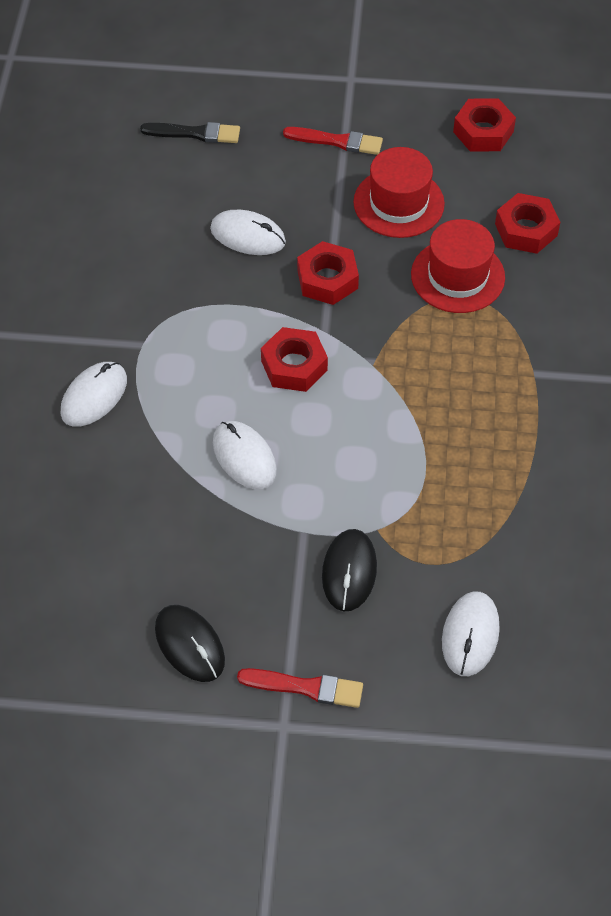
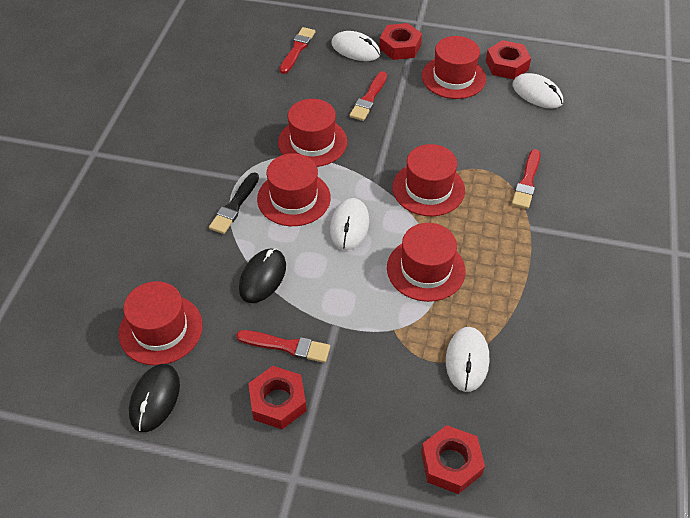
red brush: [237,668,363,708] [283,127,383,155] = 2 -> [236,330,330,363] [279,27,315,74] [349,71,387,121] [512,149,541,209] = 4
red hat: [353,147,445,238] [411,219,505,313] = 2 -> [119,281,203,365] [257,153,331,226] [278,99,347,167] [387,223,466,302] [392,144,465,216] [422,36,486,99] = 6

